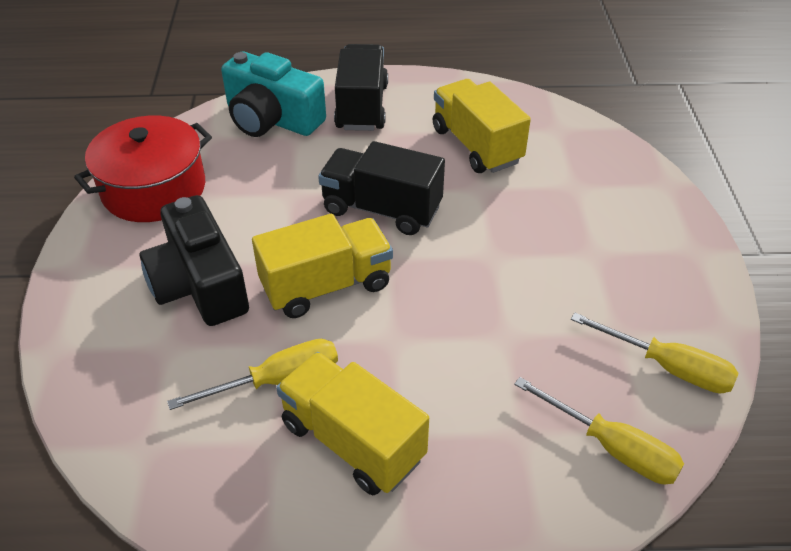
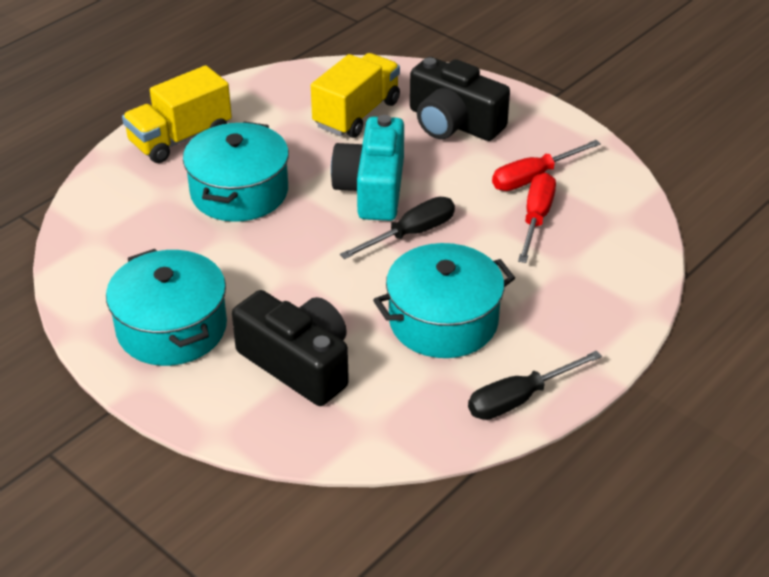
black camera: [140,195,249,326] = 1 -> [232,290,349,406] [410,57,510,141] = 2
black screwdriver: none = 0 -> [340,197,455,259] [468,351,602,420] = 2
black truck: [318,141,445,235] [334,44,388,131] = 2 -> none = 0
red pot: [74,115,212,222] = 1 -> none = 0
red screwdriver: none = 0 -> [492,140,601,191] [518,173,556,263] = 2
turquoise pot: none = 0 -> [106,249,227,366] [183,121,289,222] [373,243,515,358] = 3
yellow screwdriver: [167,339,338,410] [514,377,684,484] [571,312,738,394] = 3 -> none = 0
yellow truck: [252,214,393,318] [276,352,429,495] [433,79,531,173] = 3 -> [122,65,232,163] [311,53,400,138] = 2

